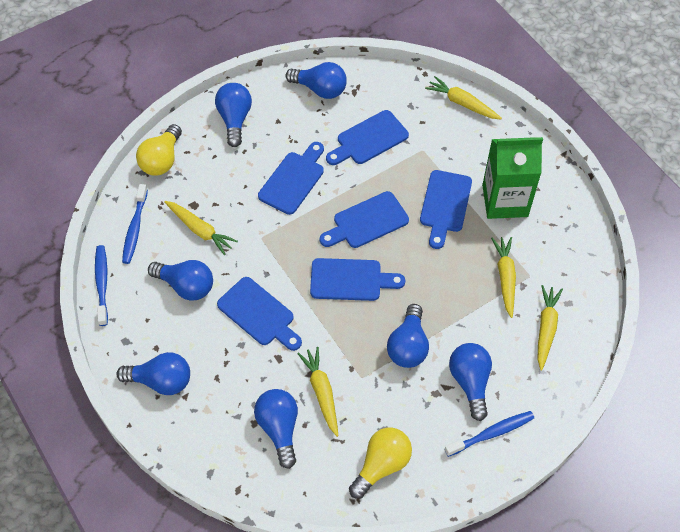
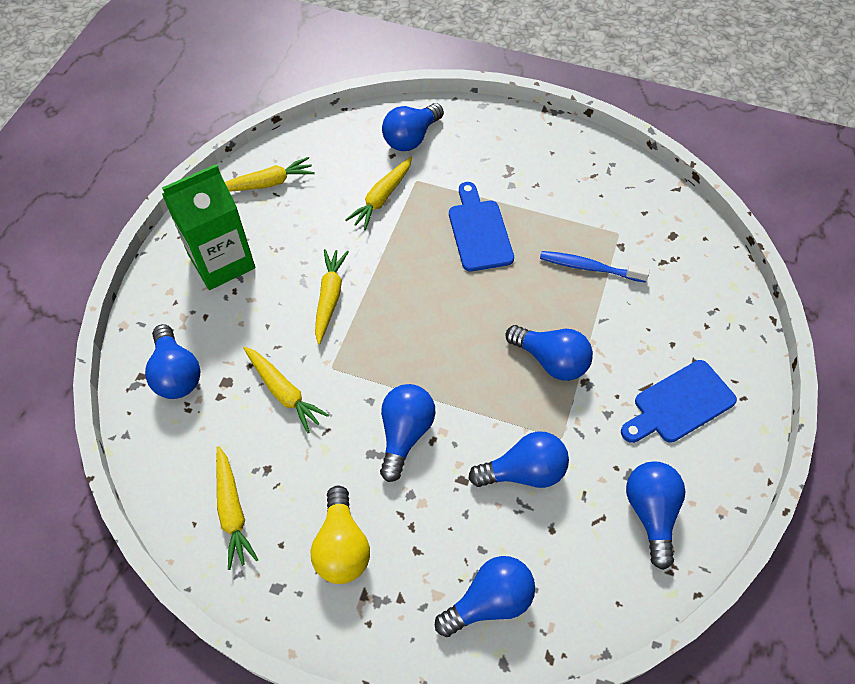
blue cutting board: [217,277,302,351] [258,142,324,215] [310,258,405,301] [320,191,409,248] [326,110,409,165] [420,170,472,249] = 6 -> [449,182,514,271] [621,360,737,443] = 2
blue toothbrush: [95,245,108,326] [122,184,148,264] [444,411,534,457] = 3 -> [540,251,650,282] = 1
yellow light bulb: [136,124,182,176] [349,428,412,499] = 2 -> [311,486,370,584] = 1

